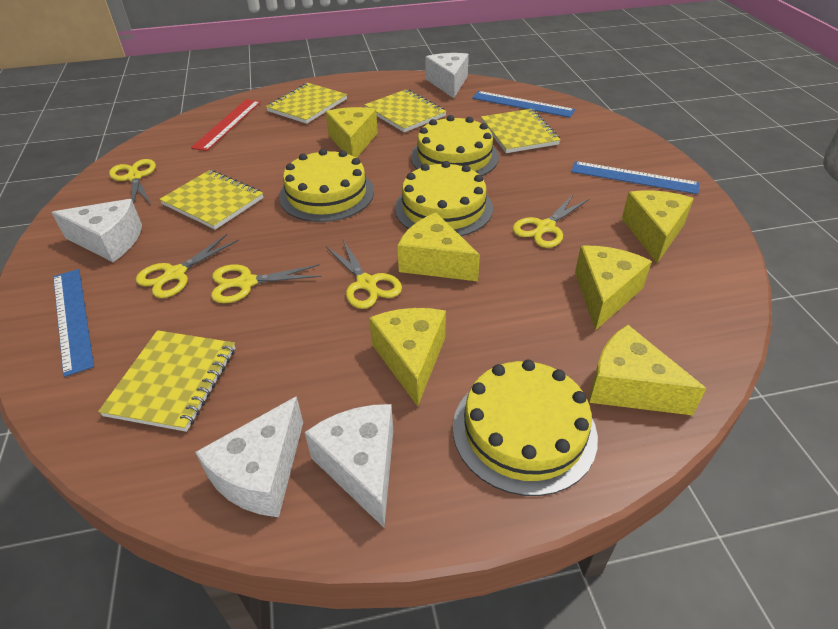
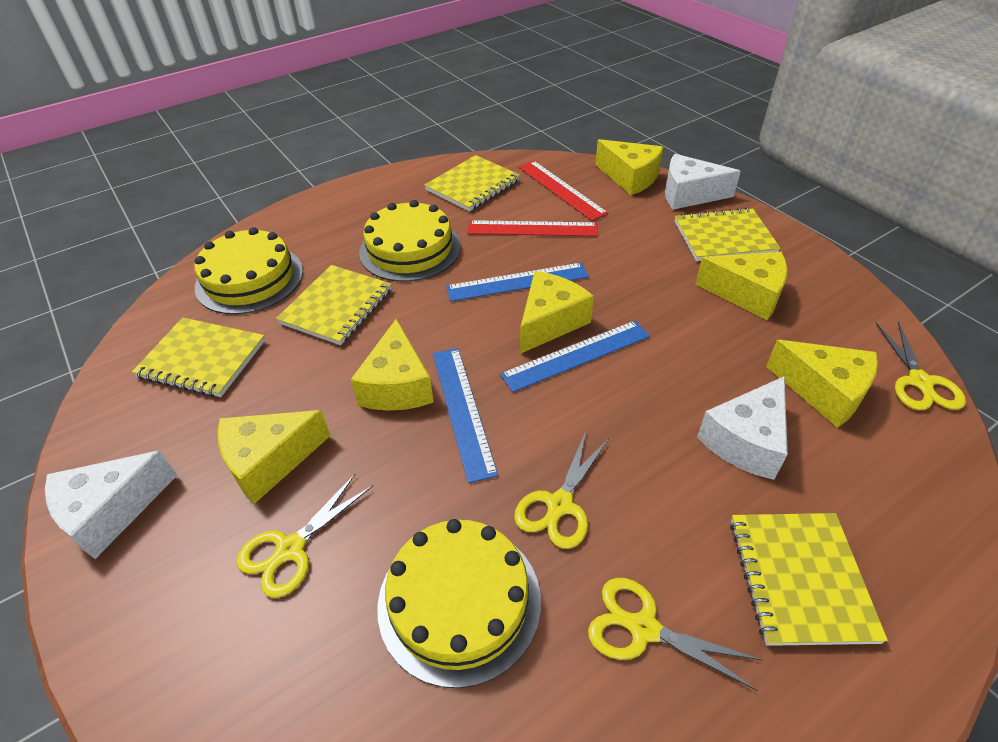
red ruler: [191,99,261,151] = 1 -> [467,220,598,236] [518,161,608,221] = 2
white cheese: [51,199,142,262] [195,396,303,517] [305,404,393,527] [425,53,469,98] = 4 -> [45,450,177,559] [665,154,741,210] [697,376,788,480] = 3
yellow cake: [279,149,374,222] [395,161,493,236] [411,115,499,176] [453,360,598,496] = 4 -> [195,227,303,314] [359,200,461,282] [378,519,541,688] = 3
yellow scissors: [109,159,156,205] [136,234,239,298] [211,264,321,303] [326,240,402,309] [512,194,589,248] = 5 -> [236,473,373,598] [514,431,609,549] [588,578,762,691] [876,321,966,410] = 4

